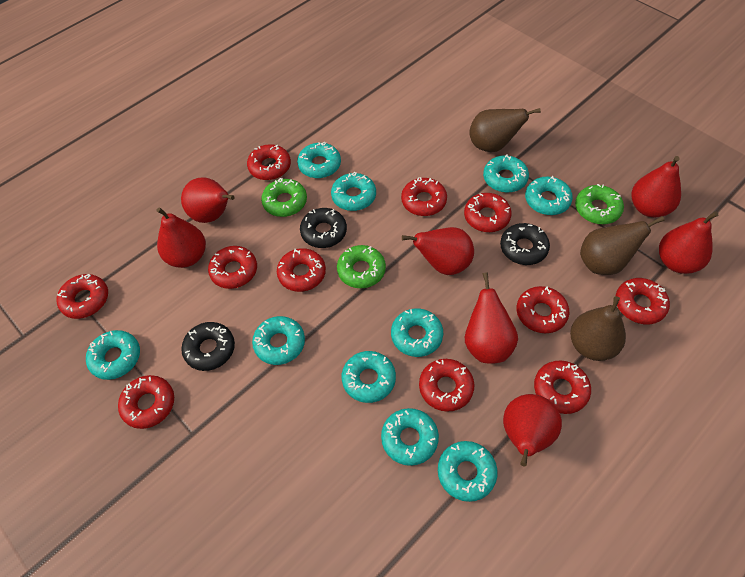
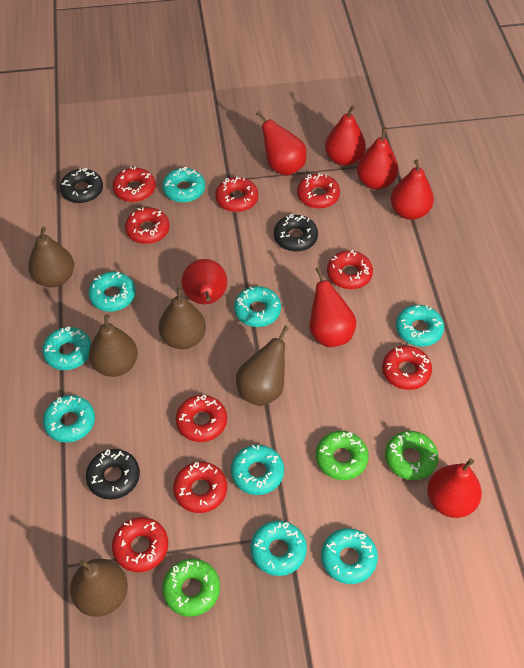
brown pear: [469,108,541,152] [570,296,626,361] [580,216,664,275] = 3 -> [28,227,74,287] [70,559,128,617] [89,314,138,377] [159,287,206,349] [236,325,289,406] = 5
red donut: [57,274,108,319] [118,375,174,429] [208,246,257,289] [247,144,291,180] [277,248,326,292] [401,177,447,216] [419,359,474,412] [464,193,511,232] [516,286,569,333] [534,361,591,414] [616,278,670,324] = 11 -> [112,517,168,572] [113,167,156,202] [125,207,170,244] [173,462,227,513] [176,395,227,442] [215,177,258,212] [297,173,340,209] [327,250,373,289] [382,346,432,390] = 9
turquoise donut: [86,330,140,380] [252,316,305,365] [297,142,341,178] [331,172,376,211] [342,351,396,403] [381,408,439,466] [391,308,443,357] [438,441,498,502] [483,154,529,193] [525,176,573,215] = 10 -> [42,326,91,370] [43,395,95,443] [88,272,136,312] [162,167,205,202] [231,445,284,495] [234,286,281,327] [251,521,307,576] [321,528,378,584] [396,305,444,346] = 9

